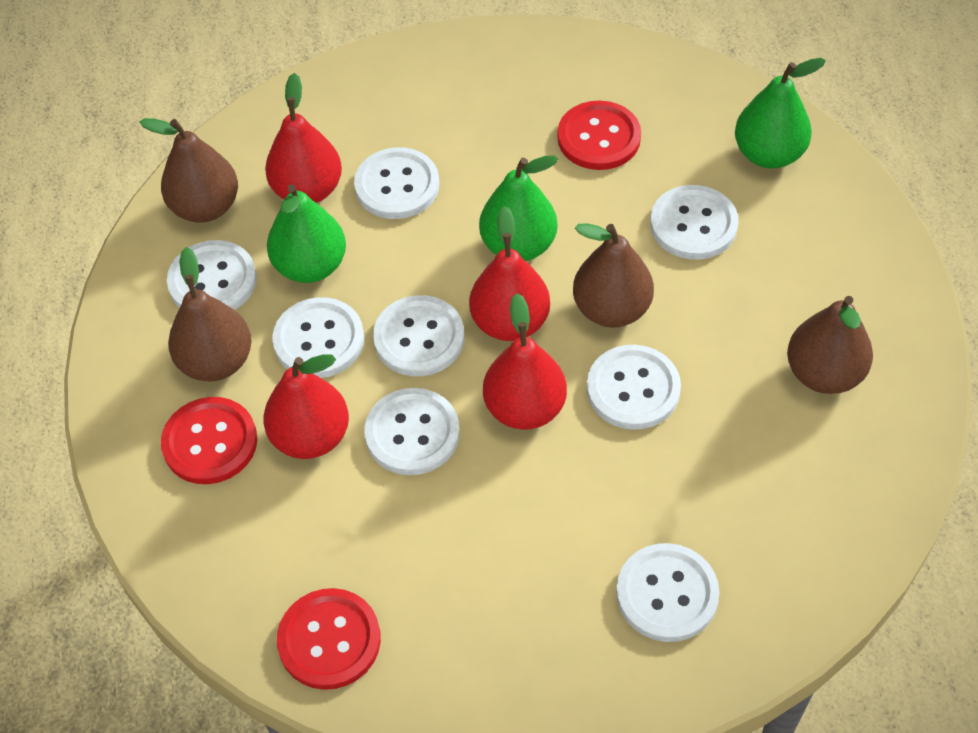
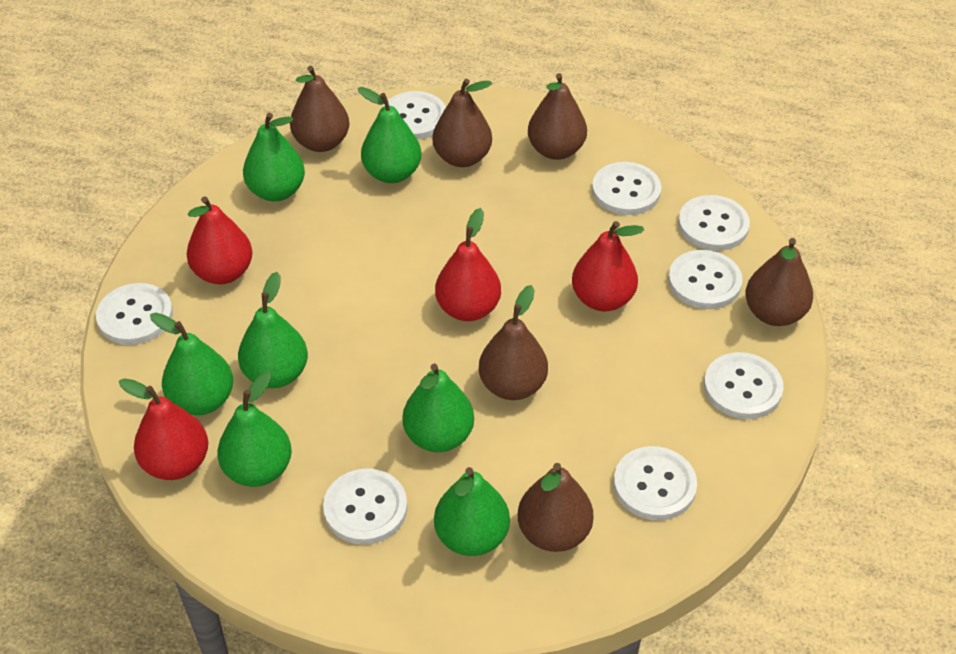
brown pear: [140,118,238,222] [168,247,252,382] [573,223,654,328] [787,296,873,394] = 4 -> [290,66,349,152] [433,79,492,167] [479,285,548,400] [518,463,593,552] [528,73,587,160] [745,238,813,326] = 6
green pear: [267,184,346,283] [479,155,558,261] [735,58,826,169] = 3 -> [150,313,233,415] [217,371,292,487] [238,272,308,388] [243,113,305,201] [358,87,421,183] [403,364,474,452] [434,467,510,556] = 7
red button: [161,397,257,484] [277,588,381,690] [558,101,641,170] = 3 -> none = 0

